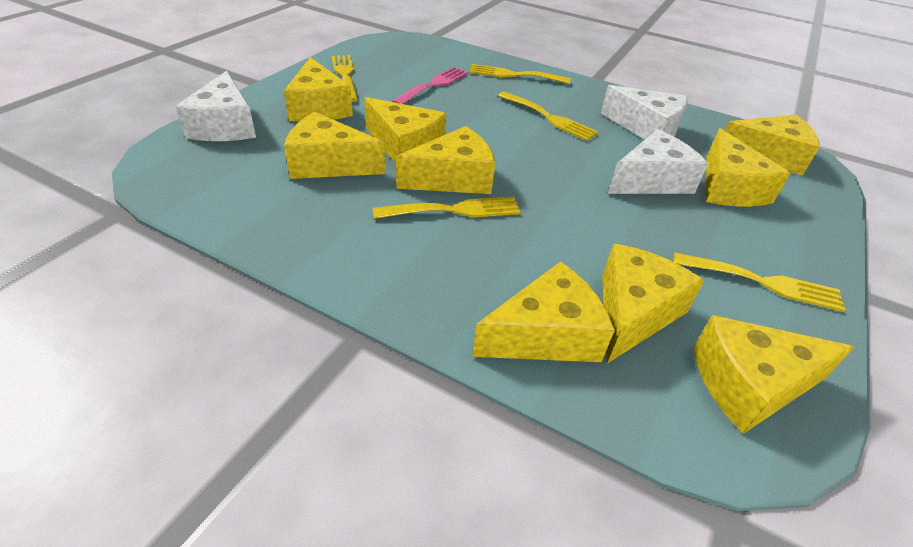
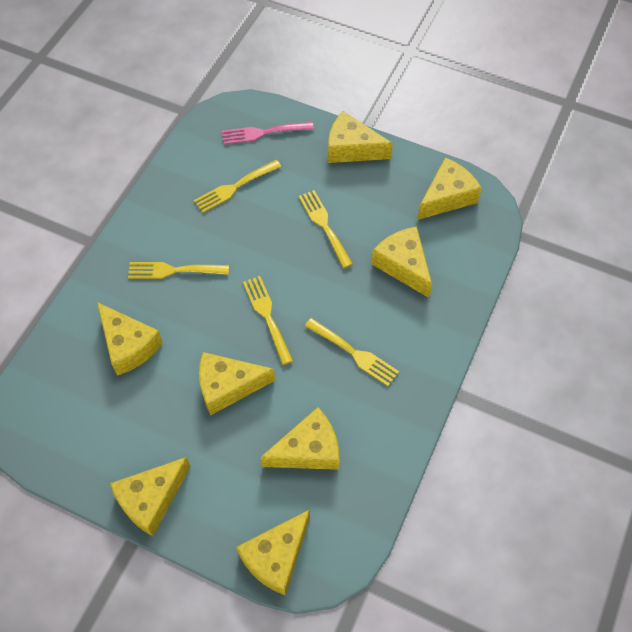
white cheese: [175,71,256,141] [601,85,688,139] [607,129,708,194] = 3 -> none = 0
yellow cheese: [284,57,353,122] [284,112,385,179] [364,97,446,163] [396,126,495,194] [472,261,615,362] [602,244,704,363] [694,315,854,434] [706,128,790,207] [725,115,820,176] = 9 -> [97,302,163,376] [110,457,191,536] [199,352,275,415] [236,509,310,596] [261,407,339,470] [328,111,393,163] [371,226,432,298] [417,157,482,220] = 8

